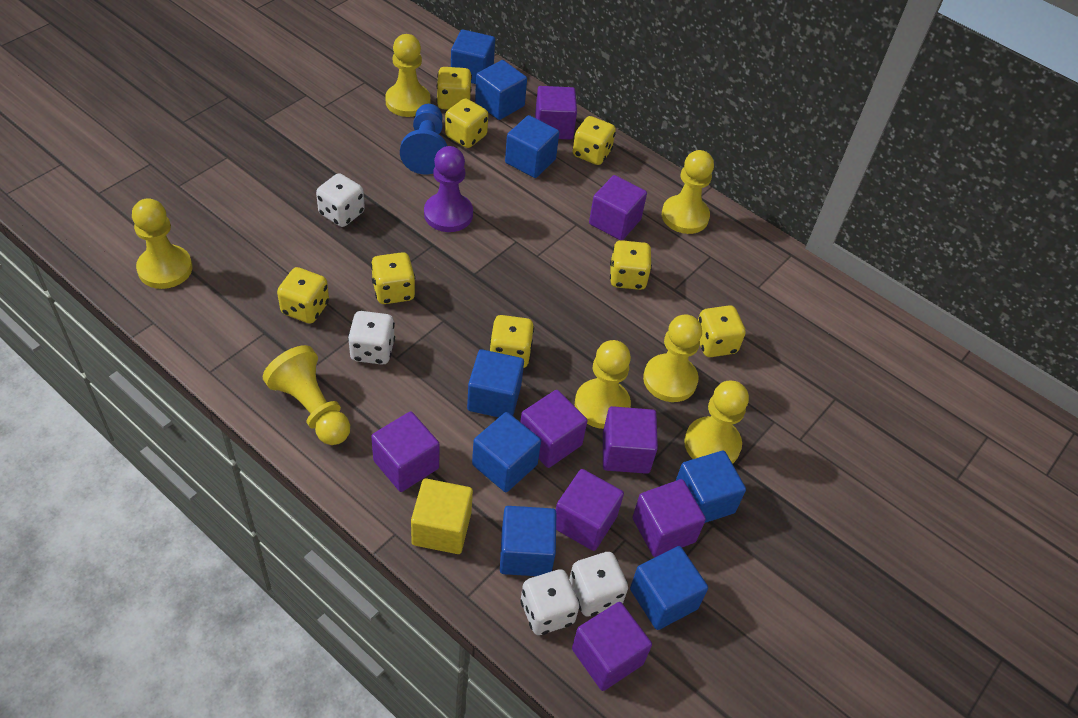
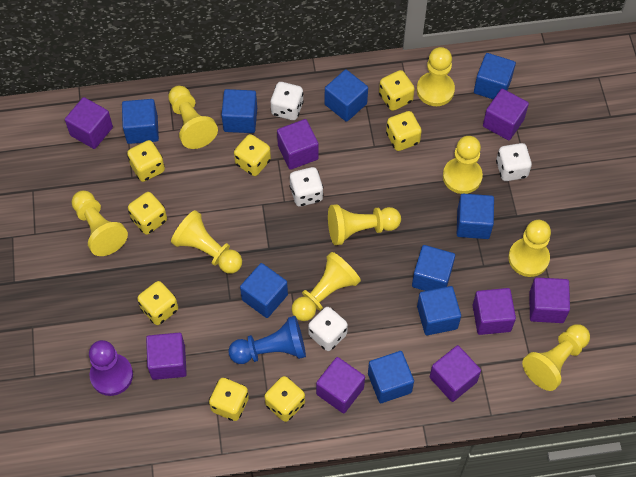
blue cube: [451,29,495,84] [467,349,524,417] [472,412,541,492] [475,60,527,120] [500,506,556,576] [505,115,559,178] [630,546,708,630] [676,451,746,523] = 8 -> [122,99,159,144] [221,89,257,133] [240,263,288,318] [325,69,368,122] [368,351,414,403] [412,245,455,291] [417,286,461,335] [457,194,494,239] [474,53,516,99] = 9
yellow cube: [411,478,473,554] = 1 -> none = 0
yellow pawn: [132,198,192,289] [263,345,350,445] [385,34,430,117] [575,340,631,429] [643,315,702,402] [662,150,714,234] [684,381,749,464] = 7 -> [72,191,128,256] [168,86,218,149] [171,210,242,273] [292,252,361,321] [328,204,401,245] [417,47,455,106] [443,136,483,194] [508,220,551,277] [522,324,590,391] = 9

